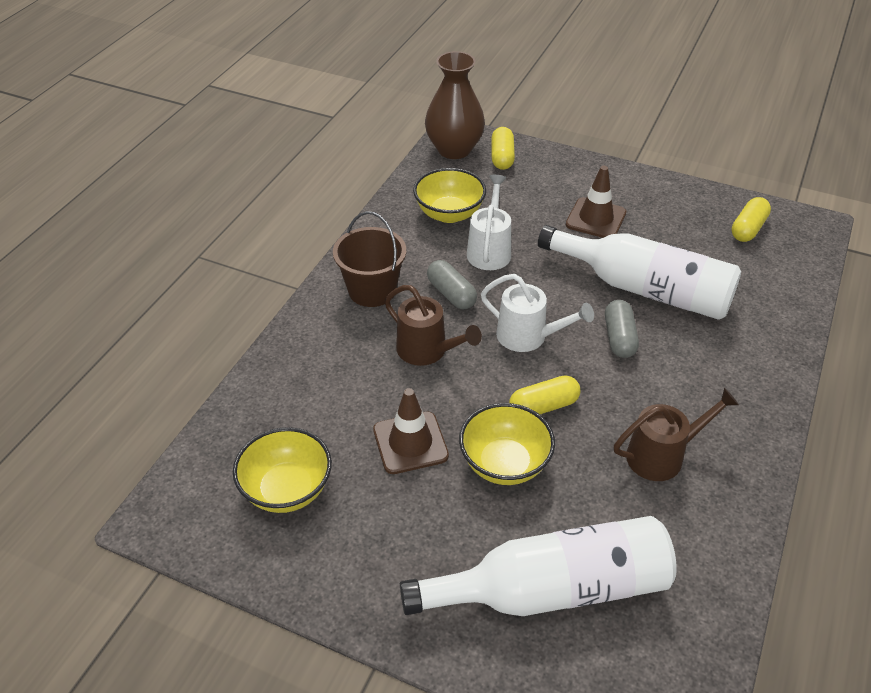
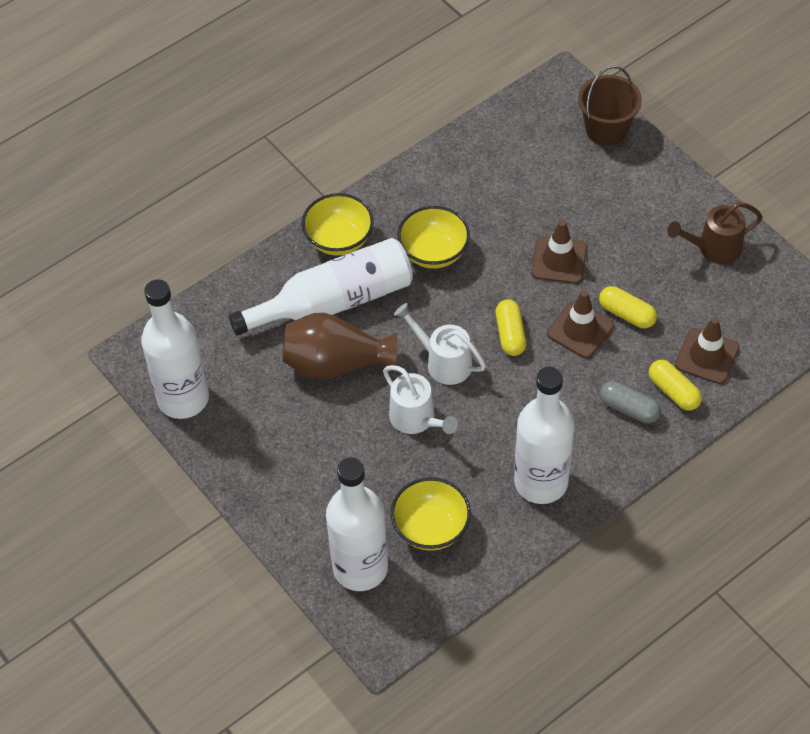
brown traffic cone: [373,388,449,474] [566,166,626,238] = 2 -> [531,220,587,284] [547,290,614,358] [675,317,739,384] = 3
brown watering can: [385,285,482,366] [614,388,739,481] = 2 -> [667,202,763,264] = 1
grey capsule: [427,260,477,309] [605,300,639,358] = 2 -> [600,381,661,424] = 1
white bottle: [400,516,677,616] [538,225,741,320] = 2 -> [141,279,209,419] [229,238,413,336] [326,457,388,591] [514,367,575,504] = 4

